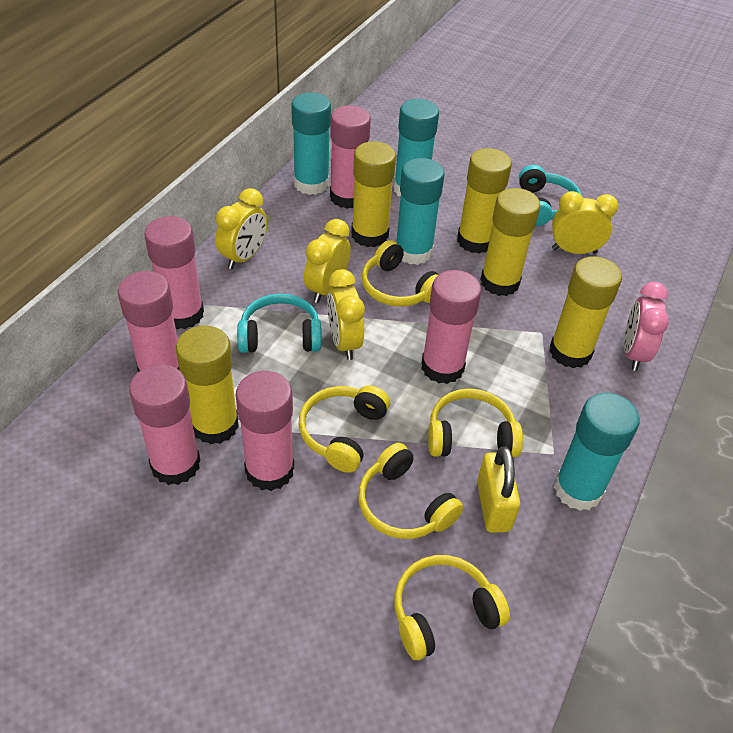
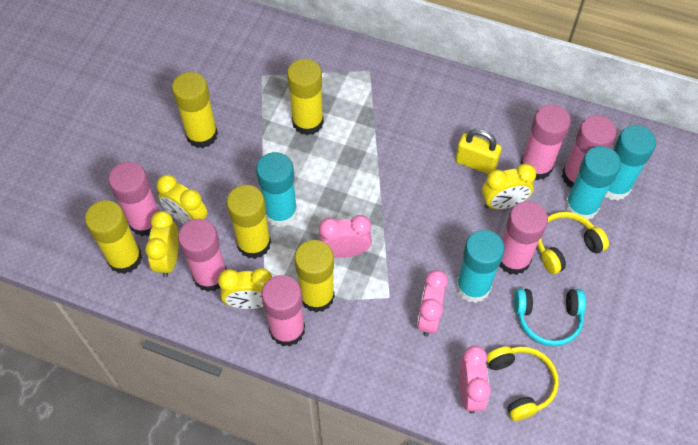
pink clock: [624,282,669,371] = 1 -> [319,215,372,258] [417,270,448,336] [459,346,491,414] = 3
turquoise headphones: [237,293,322,353] [519,165,582,226] = 2 -> [514,289,586,346] = 1
yellow headphones: [299,385,390,473] [358,443,463,539] [362,240,438,307] [394,555,510,660] [428,388,523,457] = 5 -> [487,346,559,421] [537,212,609,274] = 2

